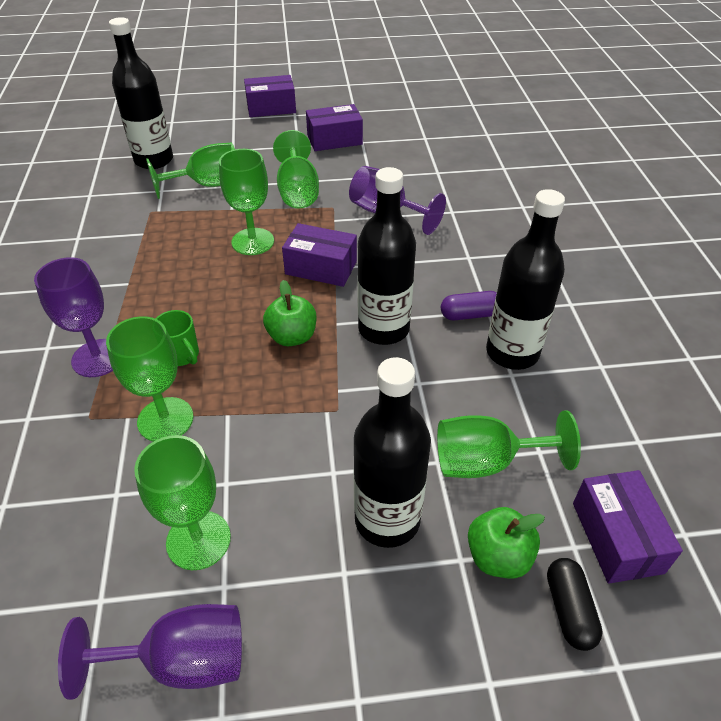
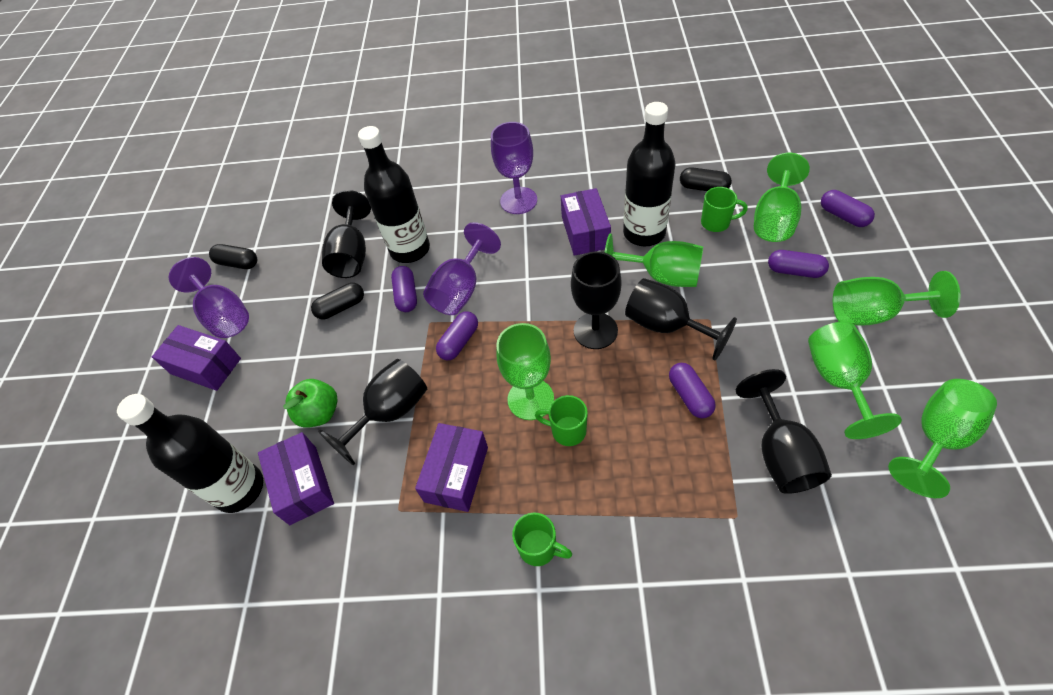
black bottle: [109,17,173,169] [353,357,431,548] [358,167,416,345] [486,189,565,370] = 4 -> [117,394,263,513] [358,126,430,263] [623,102,676,246] = 3
black capsule: [547,558,603,651] = 1 -> [209,244,257,269] [311,283,364,319] [680,167,732,191] = 3
black goblet: none = 0 -> [318,359,427,465] [322,190,371,278] [571,251,622,349] [625,278,737,361] [736,369,832,494] = 5
green apple: [263,280,316,346] [468,507,545,579] = 2 -> [283,379,338,428] = 1
green mug: [156,310,199,366] = 1 -> [512,513,572,566] [535,395,588,446] [701,187,748,232] = 3
purple capsule: [441,291,497,320] = 1 -> [391,266,417,312] [436,311,478,360] [669,363,716,418] [768,250,829,278] [821,190,875,227] = 5

